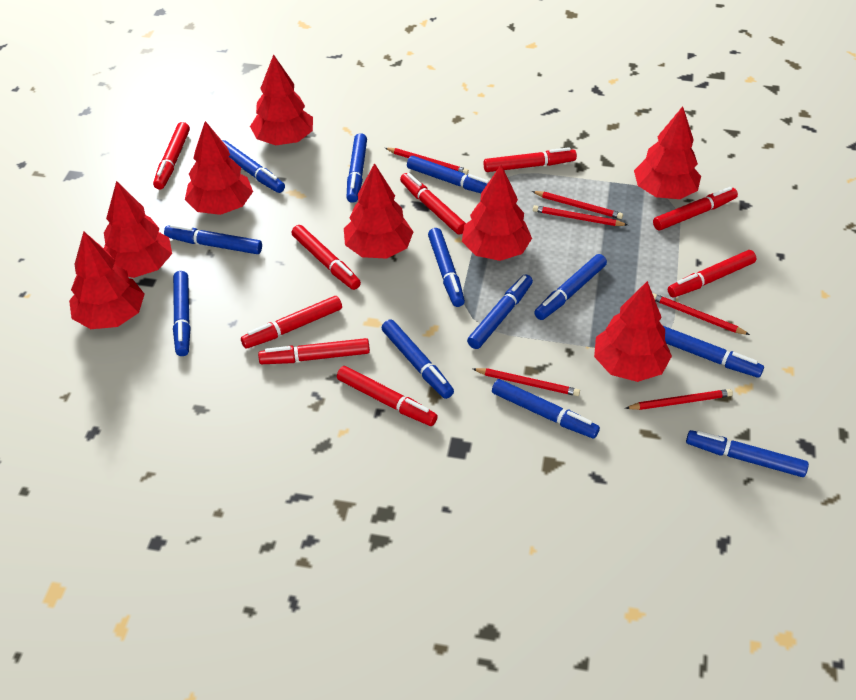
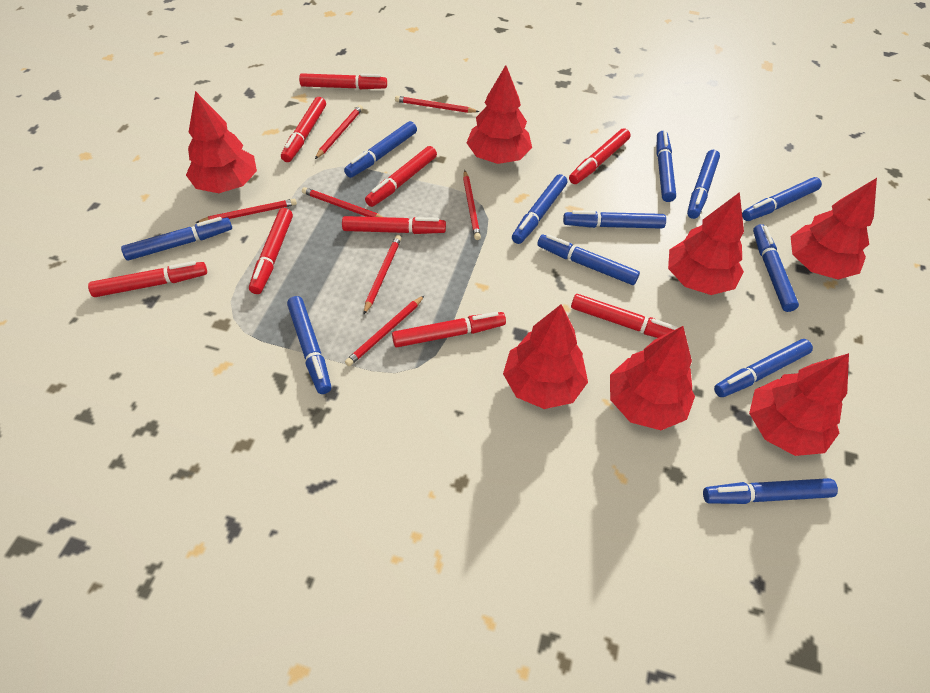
red pencil: [385,148,469,175] [473,368,580,396] [532,191,623,219] [533,205,627,226] [625,389,733,410] [652,293,750,335] = 6 -> [195,199,297,223] [302,187,383,217] [315,105,363,159] [345,295,425,366] [364,235,402,314] [395,96,480,113] [463,170,481,240] = 7
red tree: [69,231,145,329] [104,181,172,278] [185,121,253,215] [250,54,313,145] [344,163,413,259] [462,165,532,261] [594,281,672,382] [634,106,701,199] = 8 -> [186,91,257,193] [466,65,532,164] [503,304,588,409] [610,326,695,430] [668,192,744,295] [749,353,849,456] [790,178,877,280] = 7

